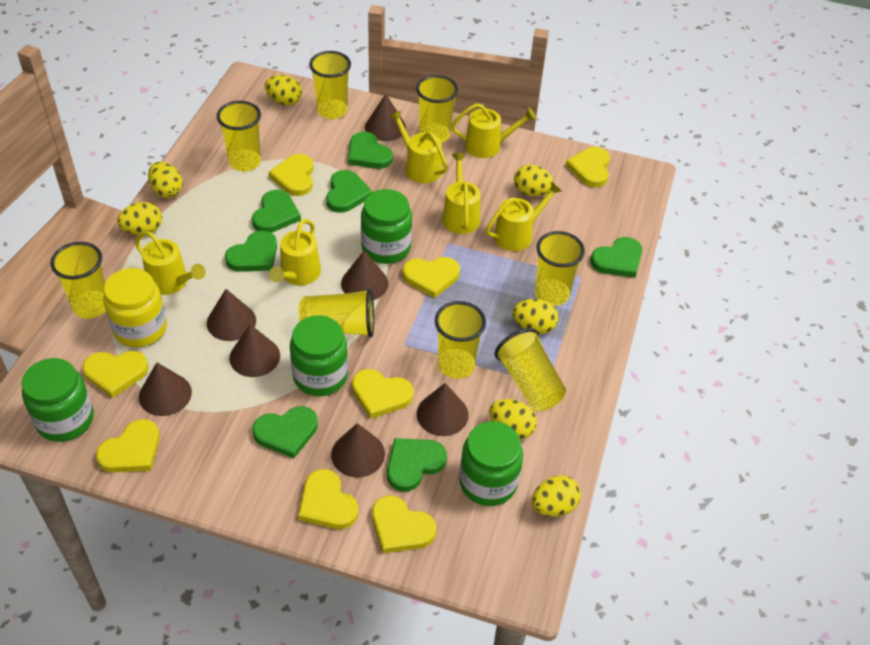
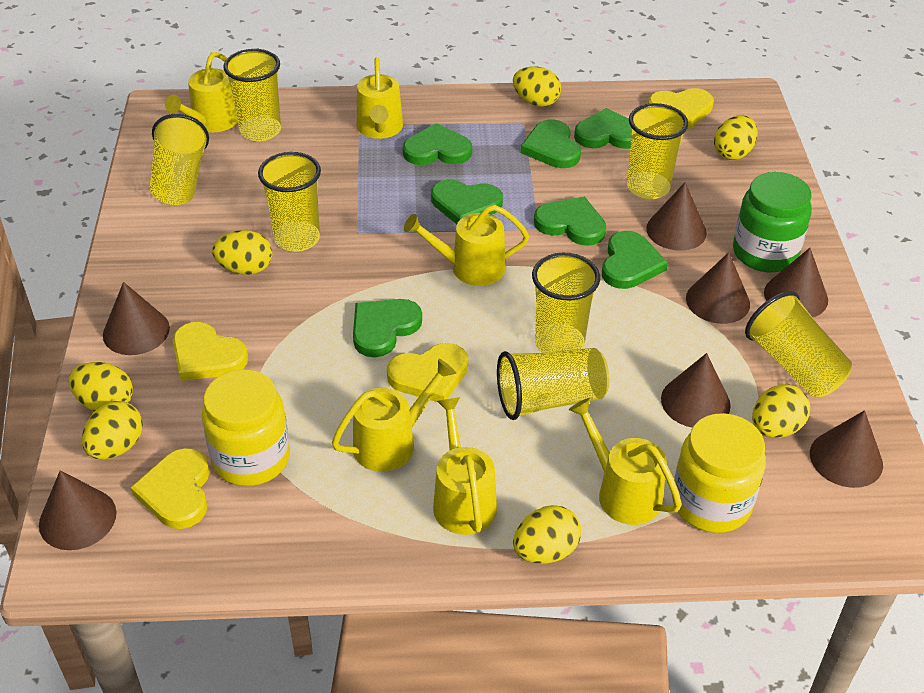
green jar: [21,358,94,442] [290,315,348,396] [361,189,412,264] [459,421,523,506] = 4 -> [733,172,812,272] = 1
yellow cup: [50,242,106,319] [217,101,261,171] [299,289,374,337] [309,51,351,119] [416,75,458,143] [435,301,486,379] [494,328,566,411] [535,231,585,306] = 8 -> [150,114,209,205] [223,49,281,141] [258,152,321,252] [497,348,609,420] [532,253,600,353] [627,103,688,199] [745,291,852,397] = 7
yellow heart: [82,351,149,398] [96,419,160,472] [269,154,314,196] [298,469,358,529] [352,369,414,419] [372,496,436,553] [402,257,460,298] [566,147,610,187] = 8 -> [130,448,210,529] [173,322,248,381] [387,343,468,402] [648,88,714,129] = 4
yellow jar: [103,268,167,347] = 1 -> [202,369,290,486] [672,413,766,533] = 2

